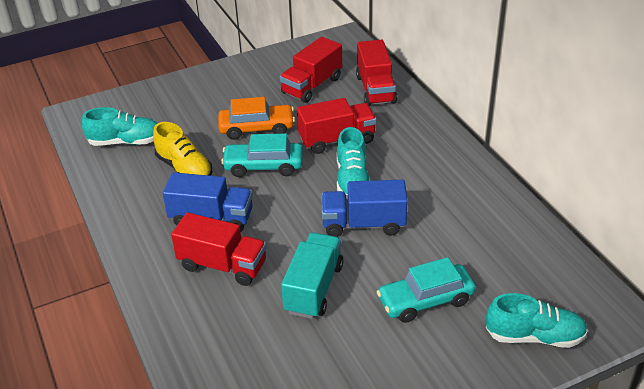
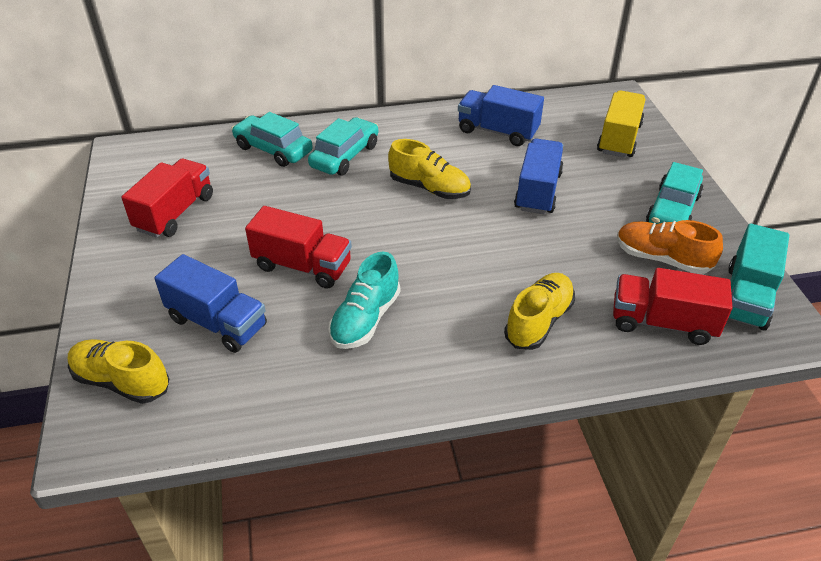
blue truck: [163,172,253,232] [321,180,408,237] = 2 -> [154,254,267,353] [458,85,544,146] [514,138,563,214] = 3
orange car: [218,97,295,140] = 1 -> none = 0
orange shoe: none = 0 -> [617,220,723,274] = 1
red truck: [171,212,267,286] [280,37,342,103] [297,98,377,154] [356,40,397,106] = 4 -> [121,159,213,238] [245,206,352,289] [613,268,733,345] = 3
turquoise car: [221,134,303,177] [377,257,476,323] = 2 -> [231,112,313,167] [308,117,378,176] [646,162,703,224] = 3
turquoise shoe: [82,107,157,146] [337,127,371,199] [486,293,588,348] = 3 -> [328,252,400,349] = 1
yellow shoe: [153,122,213,176] = 1 -> [68,339,169,404] [388,139,471,199] [504,273,575,350] = 3
yellow truck: none = 0 -> [597,90,646,158] = 1

